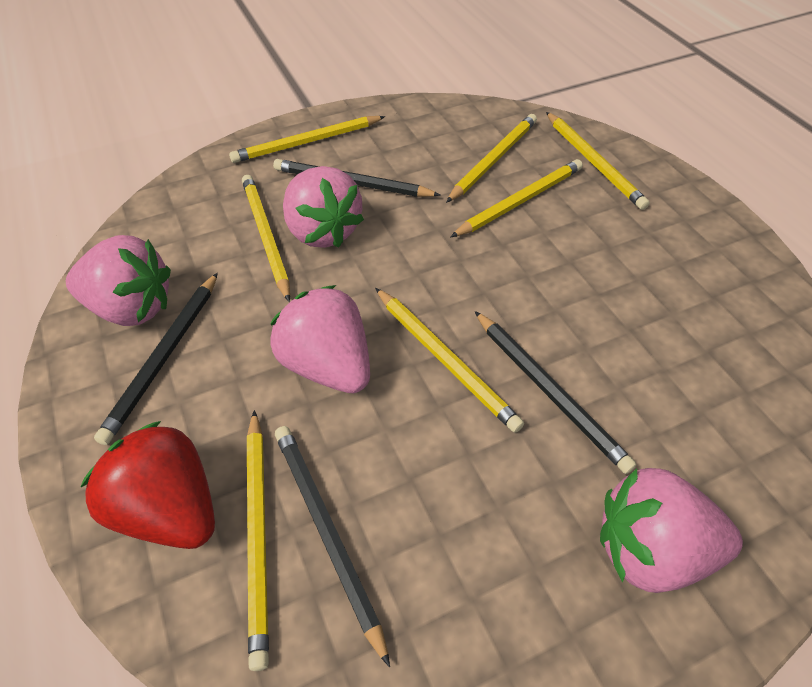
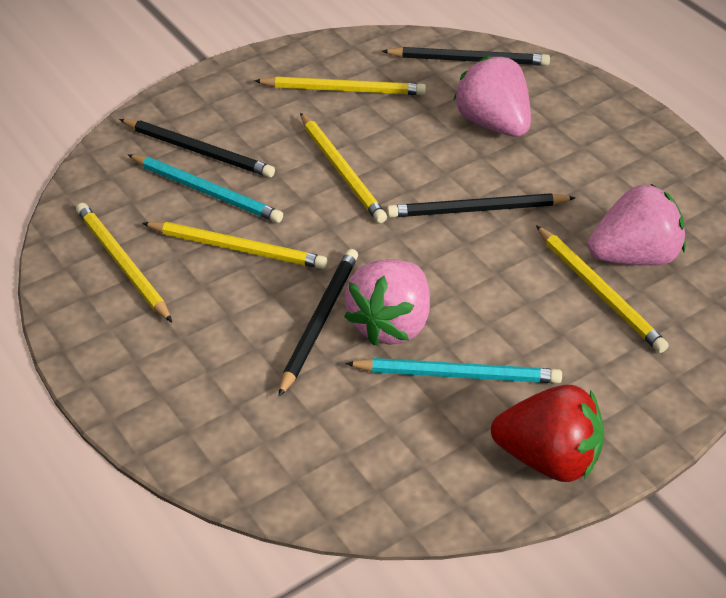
pink strawberry: [66,235,171,326] [270,285,370,393] [283,166,364,248] [600,468,743,593] = 4 -> [344,259,430,345] [454,55,531,137] [588,184,686,266] = 3
turquoise pencil: none = 0 -> [128,154,283,223] [345,358,562,383] = 2
yellow pencil: [229,116,385,163] [242,175,290,302] [247,410,269,671] [375,288,524,433] [446,114,537,203] [451,159,583,237] [546,112,650,210] = 7 -> [76,203,172,322] [142,222,327,269] [254,76,426,95] [300,113,387,223] [536,225,669,353] = 5

